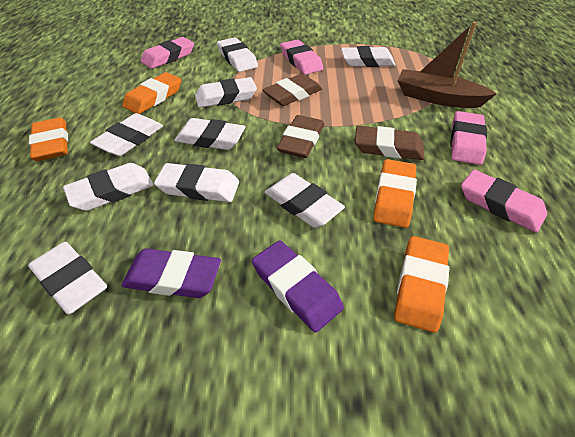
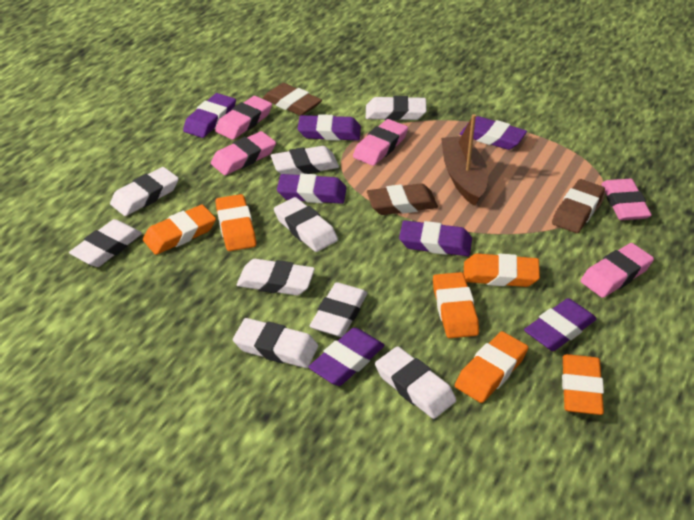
orange eraser: [29,117,68,161] [122,72,181,114] [373,159,417,228] [394,236,449,333] = 4 -> [143,205,216,255] [215,194,256,251] [433,272,479,338] [455,331,528,403] [464,253,540,287] [562,354,604,415] = 6
pink eraser: [141,37,194,69] [280,39,323,75] [450,111,487,165] [461,170,547,233] = 4 -> [211,131,276,175] [215,96,272,140] [353,119,408,166] [581,243,654,298] [601,179,652,220] = 5
purple eraser: [122,248,221,298] [252,240,344,333] = 2 -> [183,93,236,138] [277,174,346,204] [298,114,361,141] [308,327,384,386] [399,220,472,256] [460,116,527,150] [524,298,597,351] = 7

